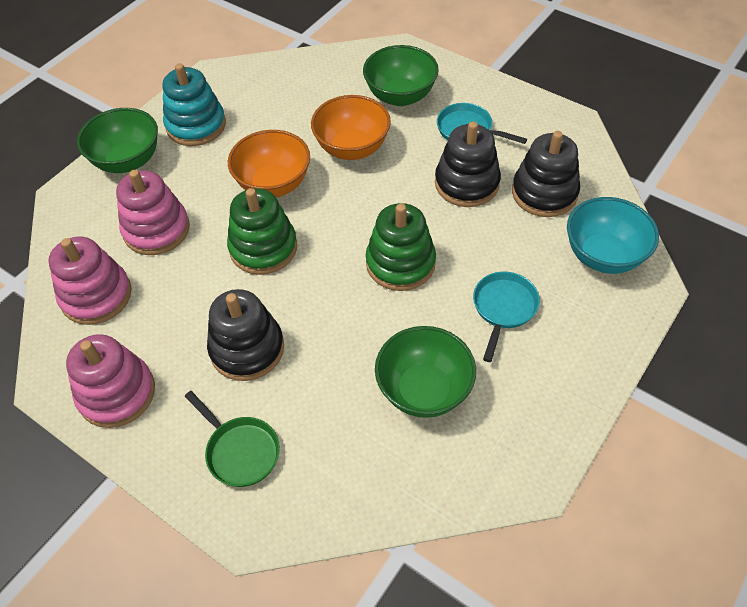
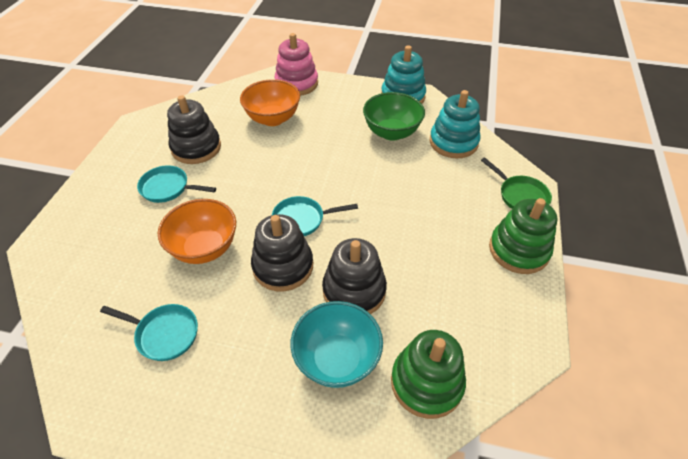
green bowl: [77,108,158,173] [363,45,439,106] [375,326,476,418] = 3 -> [363,92,425,141] = 1
pink stacking toy: [48,237,132,325] [66,334,155,428] [116,170,190,255] = 3 -> [275,33,318,96] = 1
turquoise pan: [437,103,527,144] [473,272,540,362] = 2 -> [100,304,198,361] [137,165,216,203] [272,196,358,236] = 3
turquoise stacking toy: [162,63,226,146] = 1 -> [381,45,426,104] [429,90,481,158] = 2

